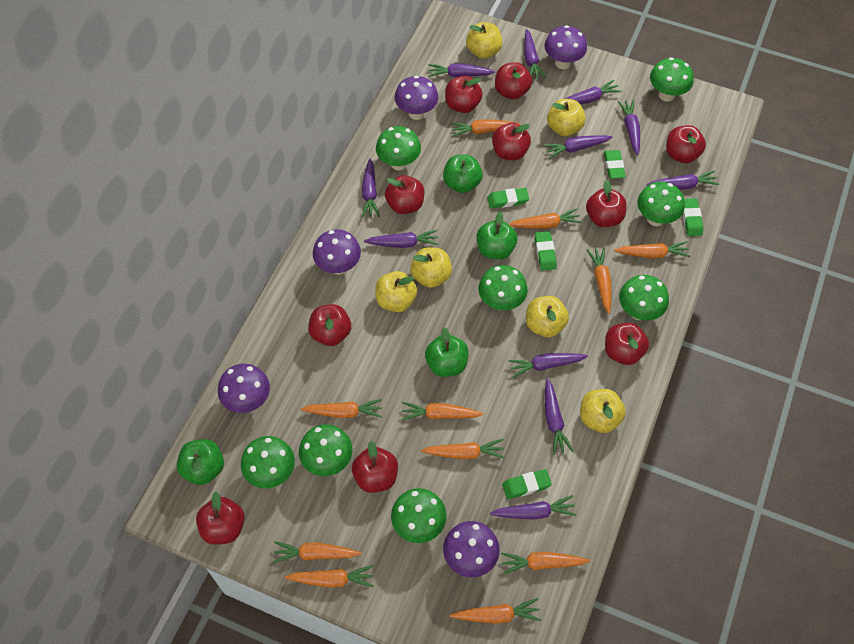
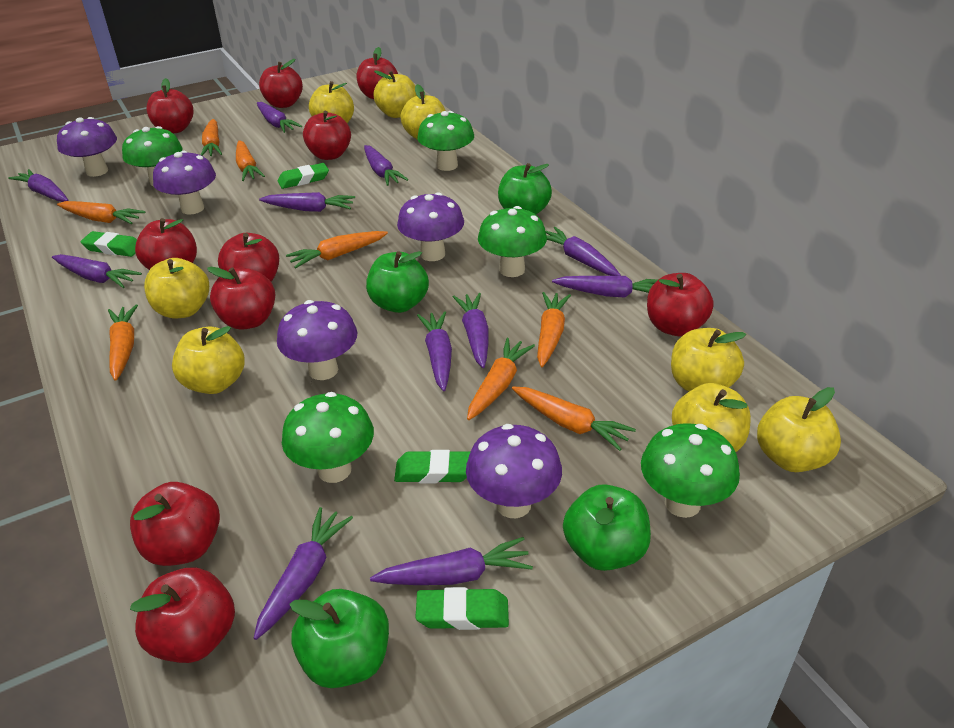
green eraser: [487,188,529,208] [502,469,552,499] [535,231,557,271] [604,150,626,179] [683,198,703,236] = 5 -> [80,231,137,257] [278,163,329,189] [394,450,470,483] [416,587,509,630] = 4
green mushroom: [241,436,295,489] [299,424,353,476] [376,126,421,170] [391,488,447,543] [478,265,528,311] [619,275,669,320] [637,182,685,226] [650,57,694,102] = 8 -> [122,126,182,186] [282,392,374,483] [417,111,474,171] [478,206,547,277] [641,423,740,518] = 5
orange carrot: [273,541,362,563] [285,565,374,587] [301,399,382,418] [401,402,484,421] [421,439,505,459] [449,598,541,624] [450,119,520,137] [501,552,590,575] [508,208,582,229] [586,247,612,314] [614,241,690,258] = 11 -> [57,201,145,224] [108,305,138,381] [201,119,222,156] [236,140,265,181] [286,231,388,268] [467,338,535,420] [512,387,636,451] [537,292,571,367] = 8
yellow apple: [375,271,417,312] [410,247,452,288] [466,22,502,59] [526,296,569,337] [547,99,586,136] [580,389,626,433] = 6 -> [144,258,209,318] [172,326,245,394] [309,81,354,123] [374,70,417,118] [401,84,446,139] [671,328,746,391] [672,383,751,452] [757,387,841,472] = 8

